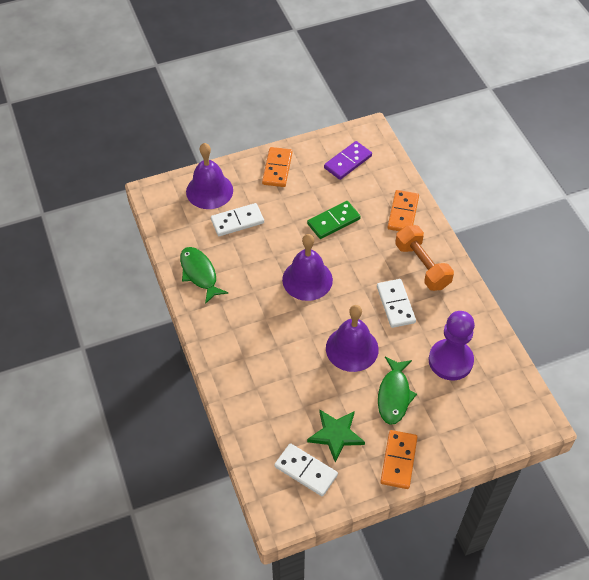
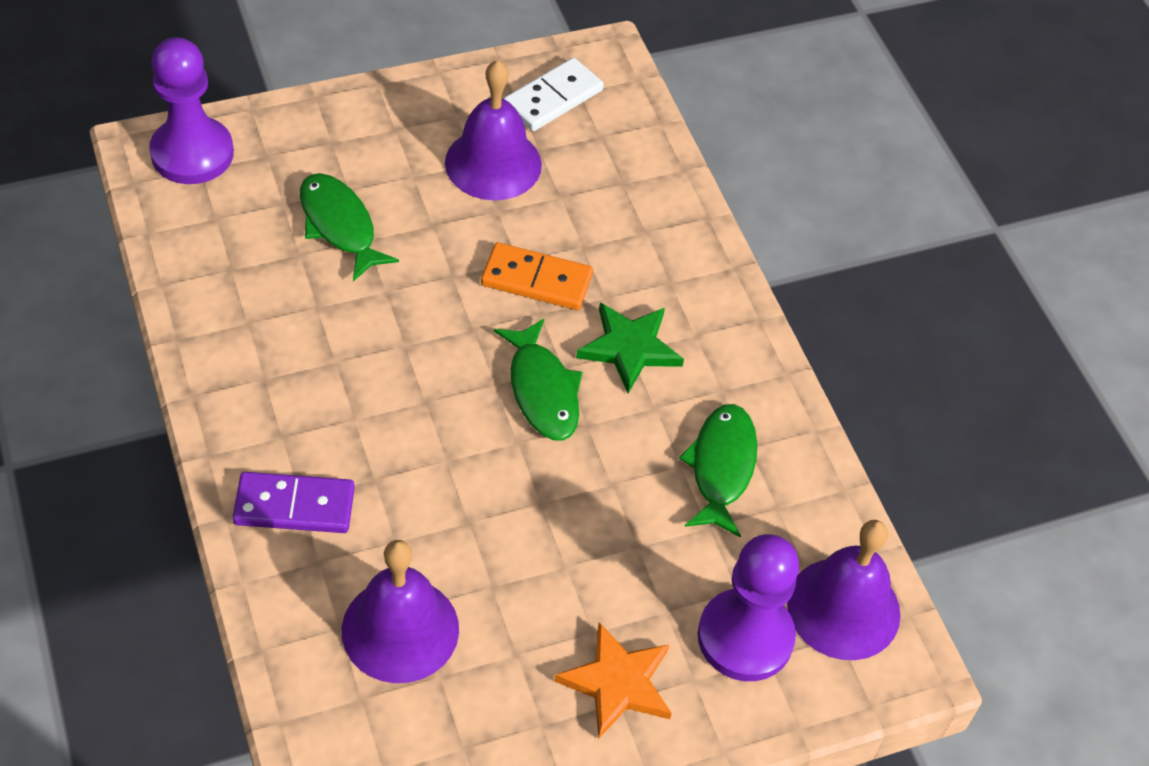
green domino: [307,201,361,239] = 1 -> none = 0
green fish: [180,247,228,304] [378,356,417,425] = 2 -> [300,173,399,281] [494,319,582,441] [679,404,757,538] = 3
orange domino: [262,147,292,187] [380,430,418,489] [387,190,419,231] = 3 -> [481,242,593,310] = 1
orange dumbbell: [395,225,454,291] = 1 -> none = 0
orange star: none = 0 -> [554,622,672,739] = 1
purple pawn: [429,311,475,380] = 1 -> [149,37,234,184] [698,534,799,681] = 2
white domino: [211,203,264,236] [274,443,338,496] [377,279,416,328] = 3 -> [504,58,604,131] = 1

